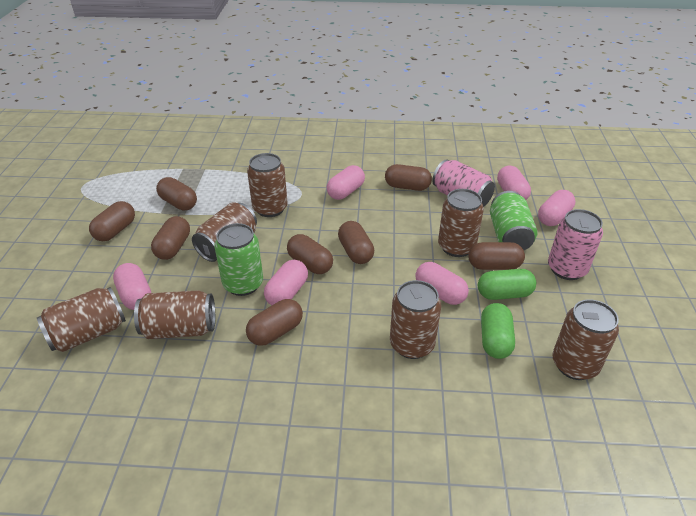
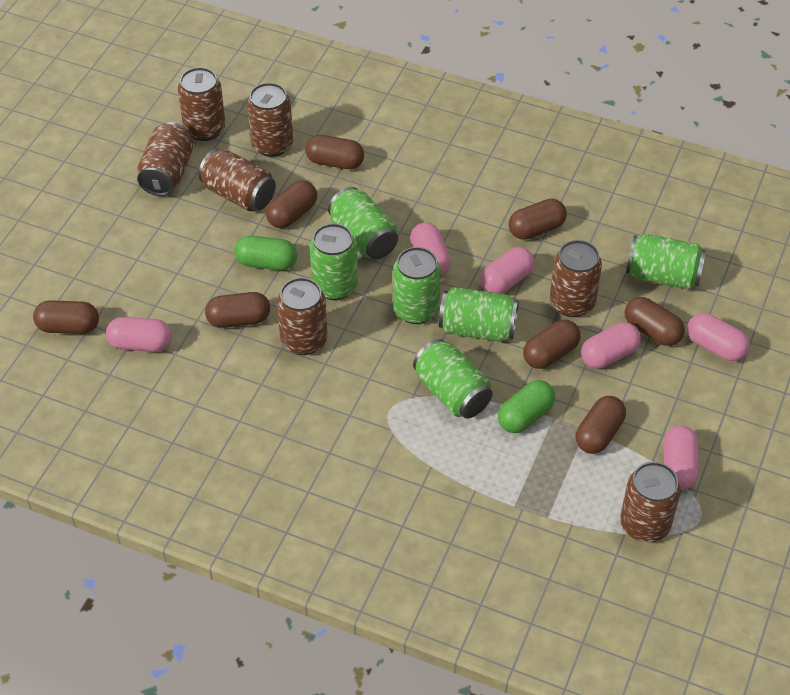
green can: [214,223,263,296] [490,191,538,250] = 2 -> [310,223,358,300] [328,187,398,260] [393,247,441,324] [413,339,492,419] [439,287,519,342] [626,234,706,289] = 6
pink can: [432,159,495,207] [548,209,603,280] = 2 -> none = 0

